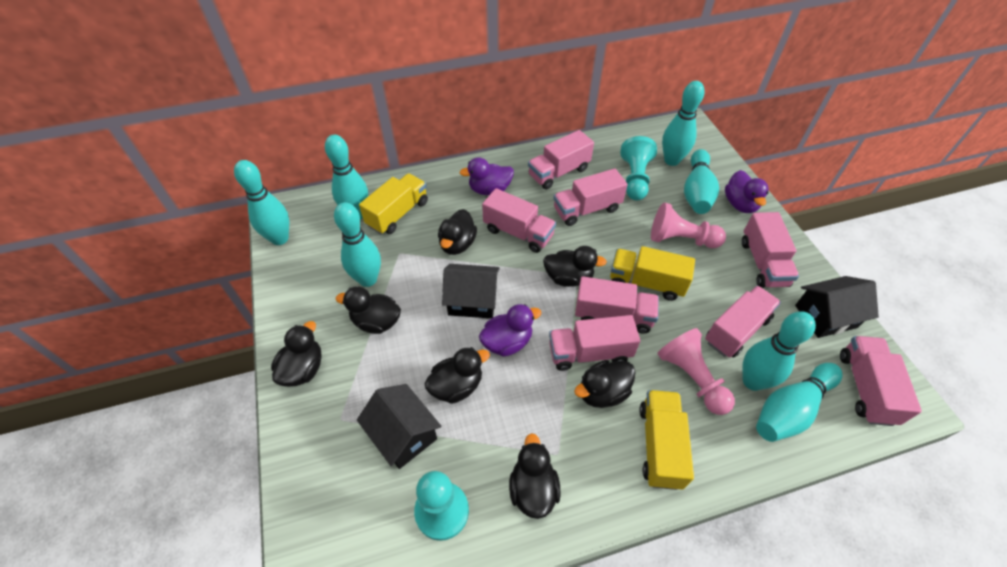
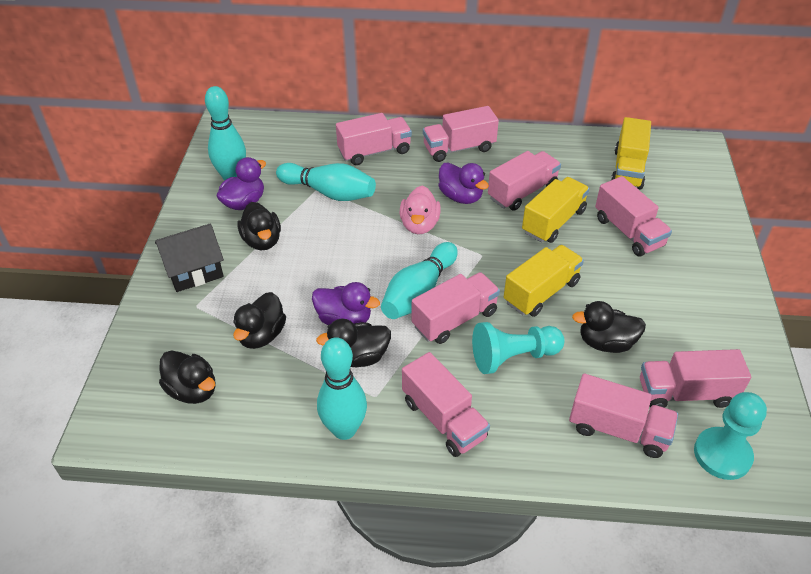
black duck: [271,321,322,387] [336,286,401,334] [424,347,490,404] [438,209,477,255] [509,433,561,519] [543,246,607,287] [574,360,636,408] = 7 -> [159,350,216,404] [233,292,286,349] [237,202,281,251] [316,319,391,367] [572,301,646,353] = 5
black house: [357,384,441,469] [442,264,500,319] [795,276,879,338] = 3 -> [155,223,224,292] = 1
pink duck: none = 0 -> [400,186,441,234] = 1
pink pawn: [651,202,726,248] [657,328,735,415] = 2 -> none = 0
turquoise bowling pin: [234,160,289,245] [325,135,368,219] [334,202,381,287] [662,81,705,166] [684,149,719,214] [742,311,816,391] [756,363,842,442] = 7 -> [205,86,246,181] [276,163,376,201] [317,337,367,440] [381,242,458,319] = 4

